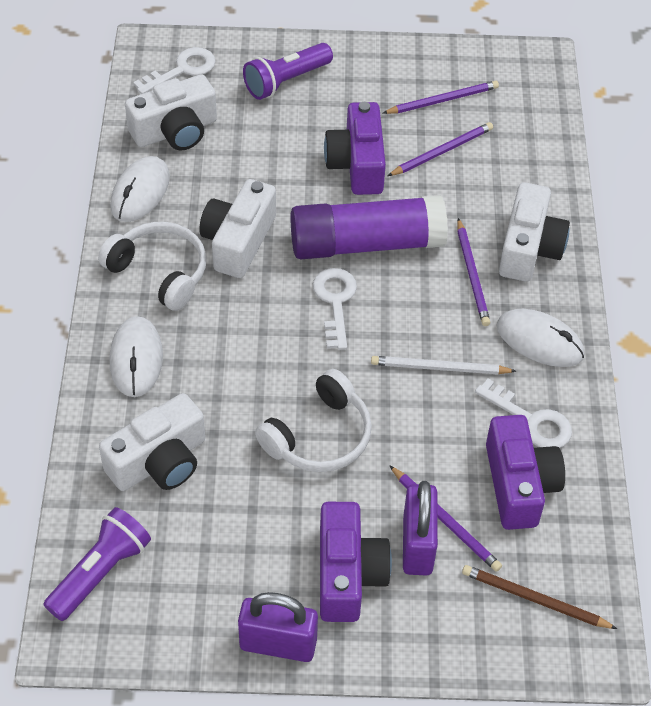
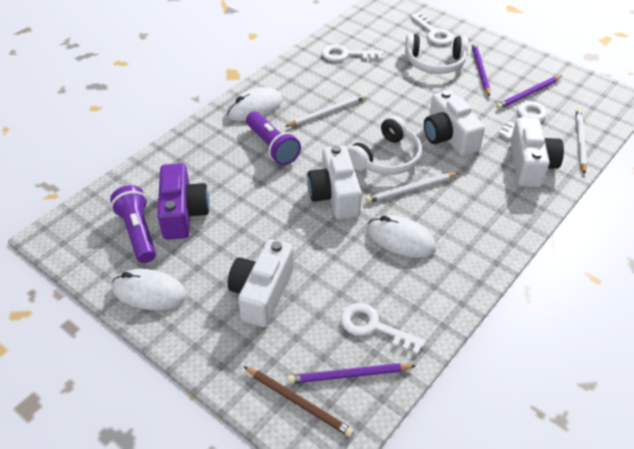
purple camera: [320,502,392,622] [324,102,386,195] [486,415,565,530] = 3 -> [157,163,209,240] = 1
purple glue stick: [290,195,448,259] = 1 -> none = 0
purple padlock: [238,592,318,662] [403,481,438,576] = 2 -> none = 0
purple pencil: [383,81,499,114] [388,122,493,176] [389,465,502,572] [457,218,491,326] = 4 -> [288,363,415,384] [472,43,490,97] [496,76,562,109] = 3
white key: [133,47,216,94] [313,268,357,350] [475,379,572,448] = 3 -> [322,45,383,61] [341,303,426,355] [410,13,453,45] [498,101,547,140] = 4
white pencil: [371,356,516,375] = 1 -> [285,94,366,127] [366,173,458,203] [576,109,587,174] = 3

